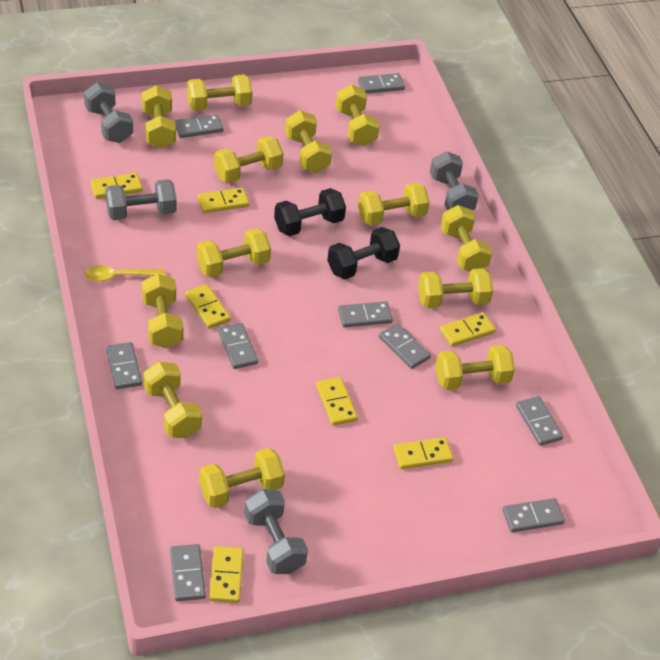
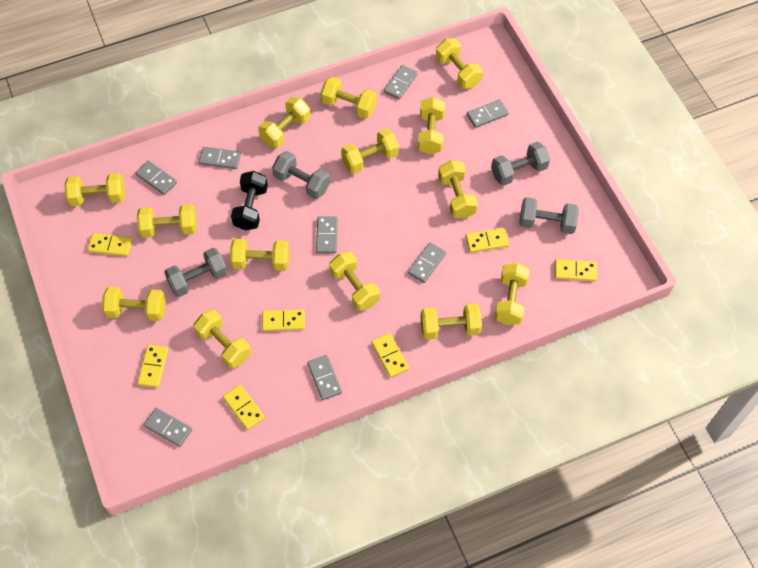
black dumbbell: [274,188,346,236] [327,227,400,279] = 2 -> [231,171,268,230] = 1
grey domino: [106,342,142,389] [170,544,206,601] [175,114,224,138] [218,323,258,369] [338,301,393,328] [358,73,405,94] [379,323,431,369] [502,498,565,532] [516,396,563,446] = 9 -> [135,161,177,195] [144,408,192,447] [199,147,241,169] [307,355,342,400] [316,216,338,253] [384,65,418,100] [408,242,446,283] [467,99,509,128] = 8
yellow dumbbell: [142,85,176,148] [142,274,184,348] [143,361,202,438] [187,74,253,111] [197,228,271,278] [199,448,285,508] [214,136,283,183] [285,110,332,173] [336,85,380,146] [358,183,430,226] [418,268,493,308] [435,345,515,390] [440,205,492,271] = 13 -> [64,173,125,206] [102,287,166,321] [137,204,197,238] [193,310,251,368] [230,239,290,271] [258,97,311,148] [320,77,377,119] [329,251,380,311] [341,129,399,174] [418,97,445,154] [421,304,482,339] [436,39,483,89] [438,160,478,219] [495,263,530,325] = 14
yellow spoon: [85,265,165,282] = 1 -> none = 0

